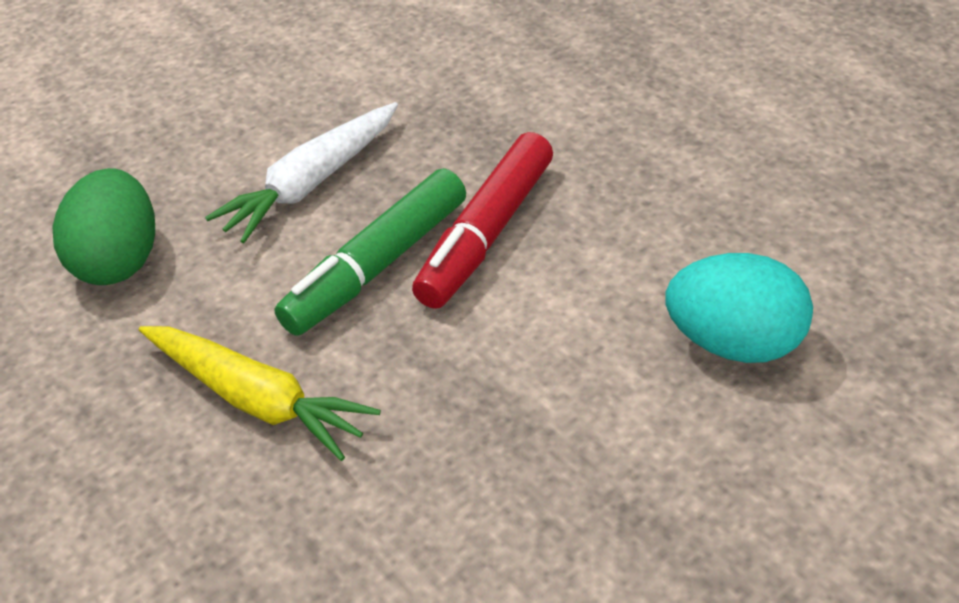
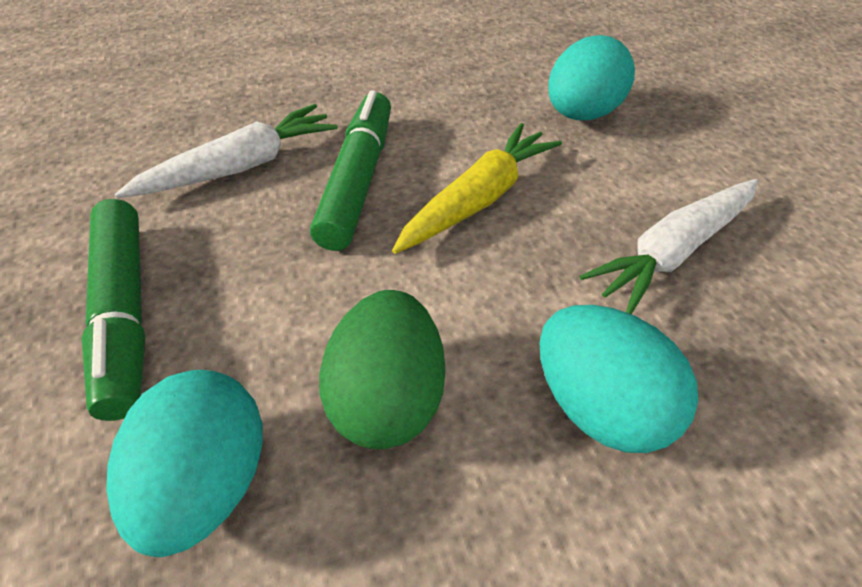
green marker: [274,168,466,336] = 1 -> [82,199,146,421] [310,90,391,251] = 2
red marker: [412,132,553,309] = 1 -> none = 0
turquoise egg: [665,253,813,363] = 1 -> [106,370,263,557] [540,305,698,453] [548,35,635,120] = 3
white carrot: [205,102,398,243] = 1 -> [115,104,338,198] [580,179,758,314] = 2

